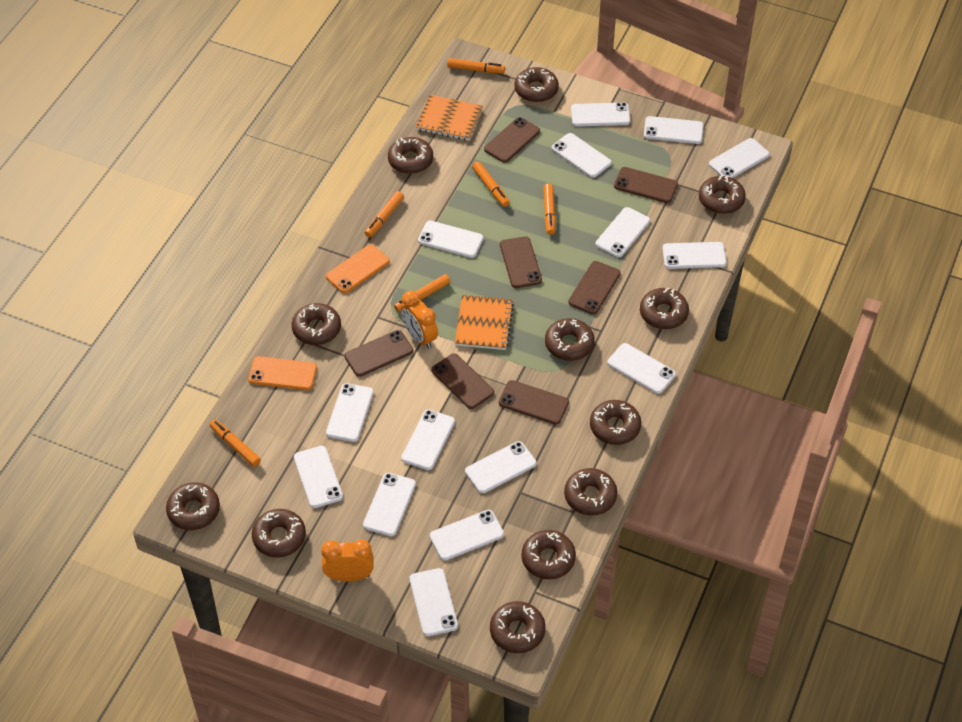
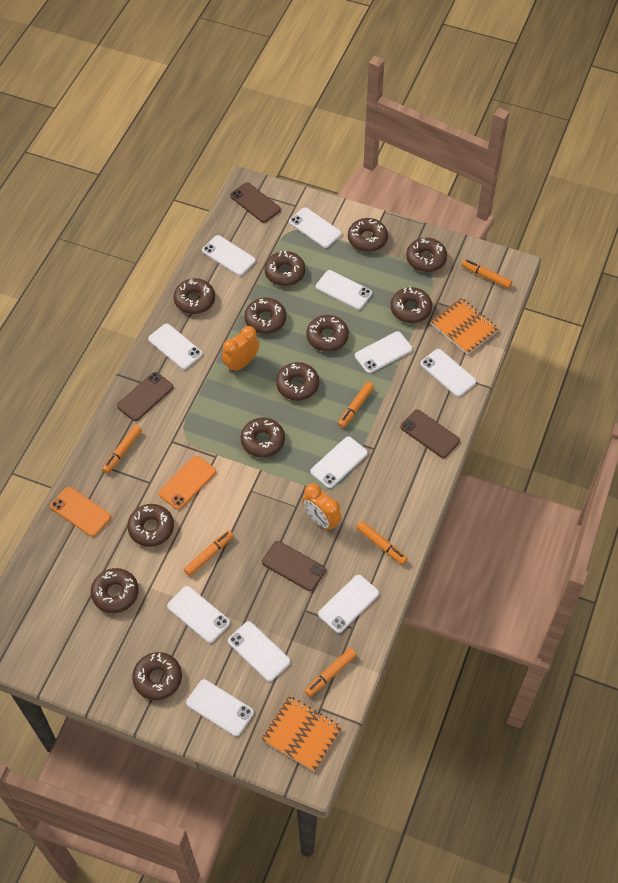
brown phone: [344,330,413,377] [431,353,494,409] [484,117,540,163] [499,380,569,425] [500,236,542,288] [568,261,621,314] [614,167,678,203] = 7 -> [117,372,173,421] [230,182,281,223] [262,541,326,591] [400,410,460,458] = 4
white phone: [294,446,343,508] [326,383,374,442] [363,473,416,536] [401,409,455,470] [409,568,458,636] [418,220,484,258] [430,510,504,561] [465,441,536,493] [552,133,612,178] [571,103,630,127] [595,207,650,257] [607,343,676,394] [644,116,704,144] [662,242,727,269] [709,138,769,178] = 15 -> [148,324,203,369] [167,586,230,643] [186,679,254,736] [202,235,256,276] [228,621,291,681] [289,208,342,248] [310,437,368,488] [316,270,372,310] [318,575,379,633] [355,331,413,373] [420,349,476,397] = 11

